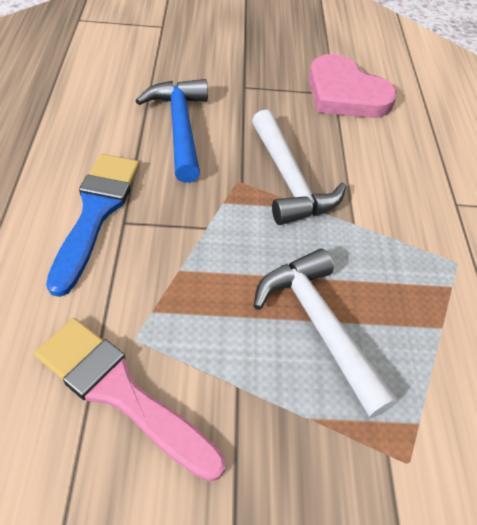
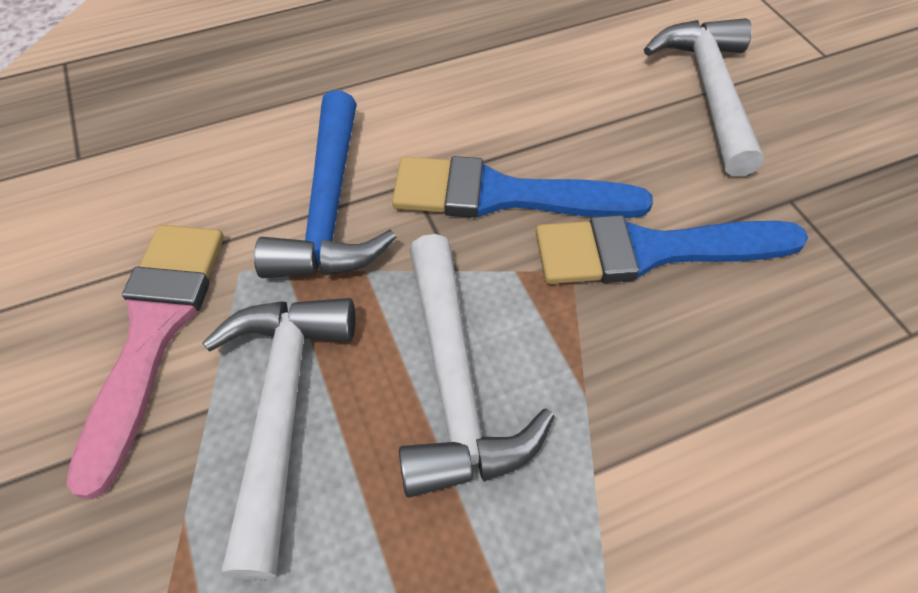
blue brush: [46,154,139,297] = 1 -> [392,156,653,218] [536,215,808,284] = 2
pink heart: [309,54,397,118] = 1 -> none = 0
white hammer: [252,110,346,225] [254,249,397,418] = 2 -> [202,298,355,580] [399,234,555,498] [644,18,764,176] = 3

